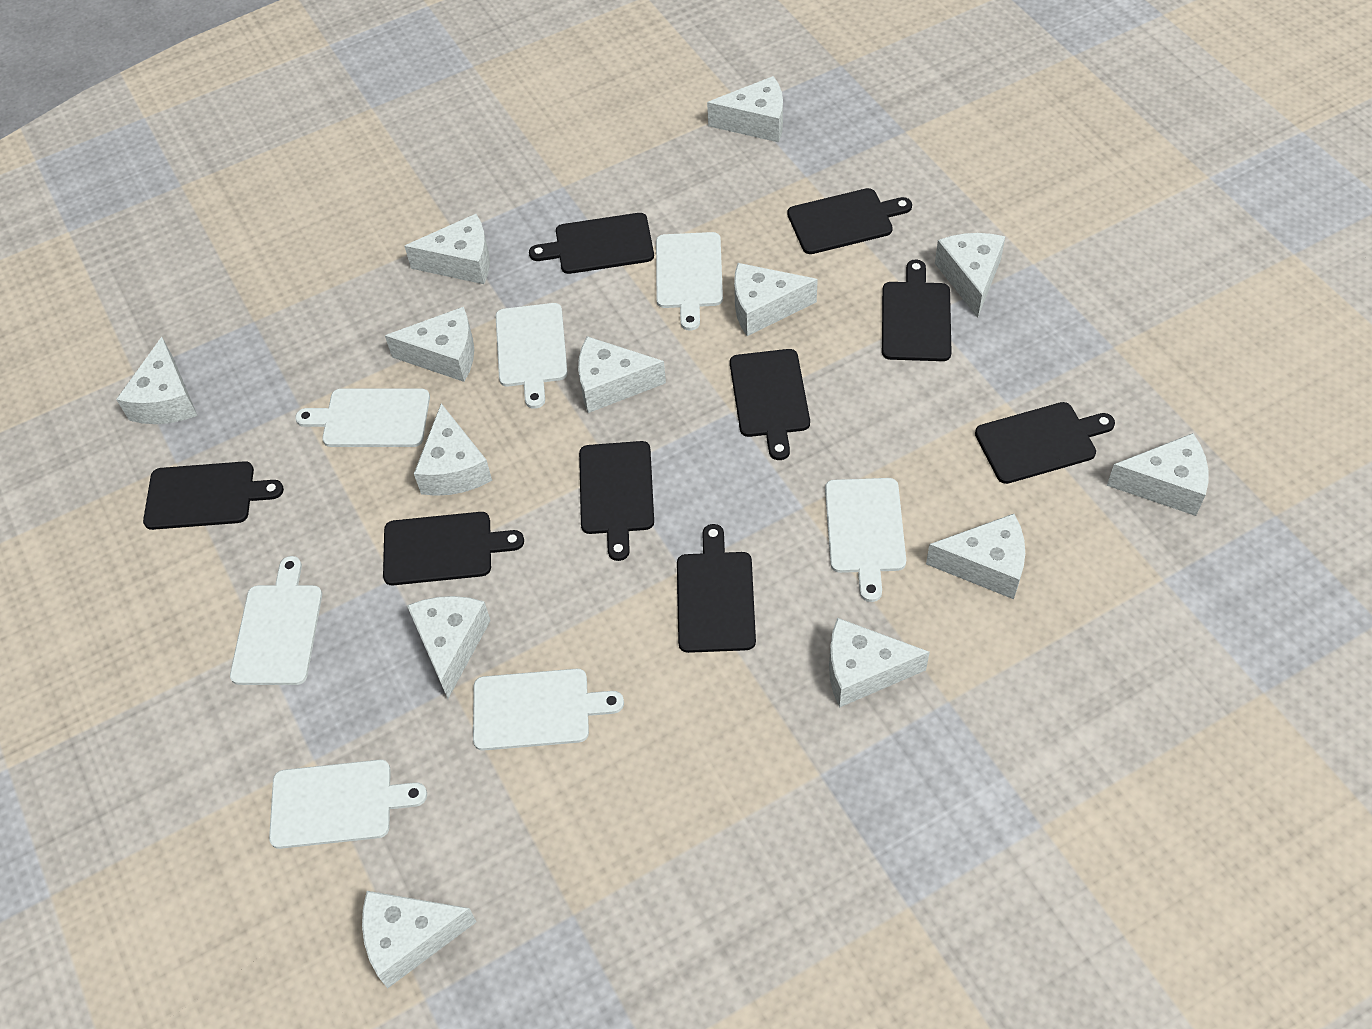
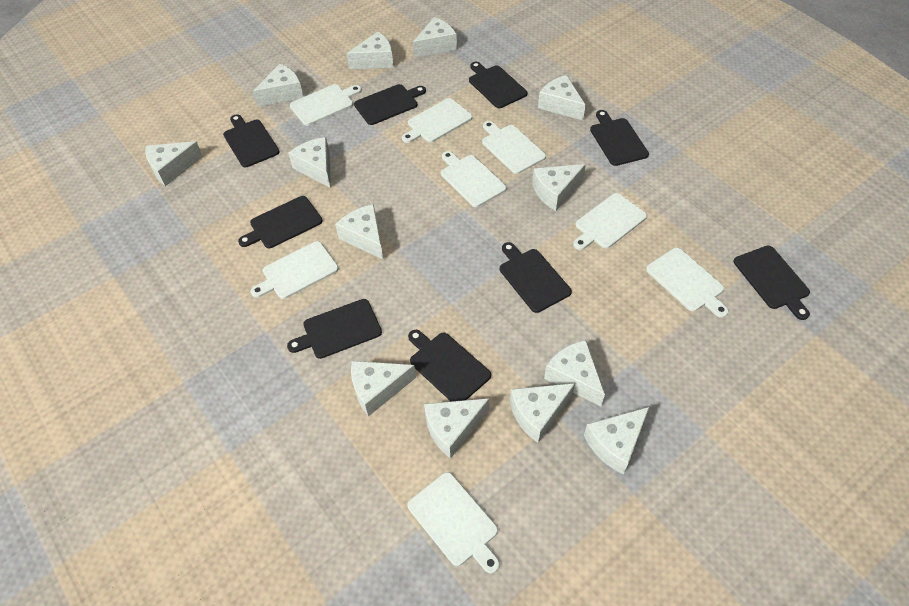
white cutting board: [230,556,322,685] [269,760,427,849] [295,388,430,447] [473,669,624,751] [496,303,568,409] [656,232,723,331] [825,478,906,602] = 7 -> [250,241,339,299] [290,84,362,126] [402,98,472,143] [407,472,500,574] [441,151,506,207] [482,121,546,174] [573,193,647,250] [646,248,729,318] = 8

